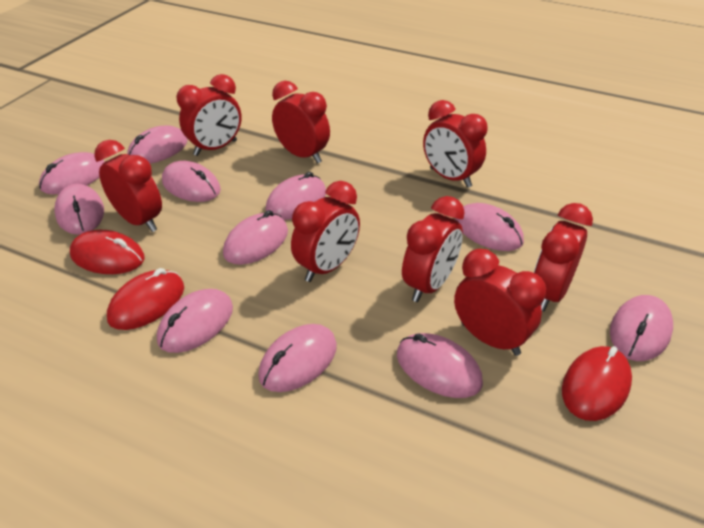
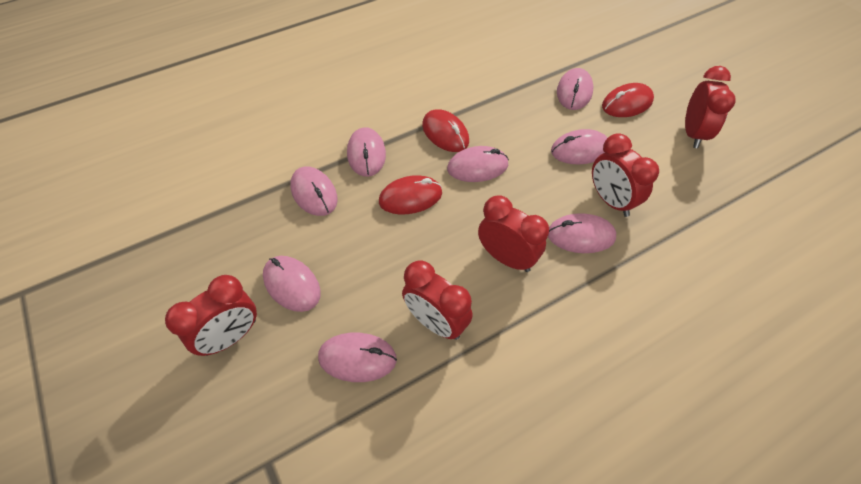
pink mouse: [39,152,105,194] [55,184,104,235] [127,126,187,164] [157,289,233,353] [162,161,221,202] [223,210,288,265] [258,324,337,392] [265,172,326,220] [397,333,483,398] [455,203,524,251] [610,295,673,361] = 11 -> [263,256,321,312] [290,167,338,216] [318,333,397,382] [347,127,386,177] [447,146,509,182] [548,213,616,253] [551,129,608,164] [557,68,593,110] = 8
red clock: [94,140,162,232] [177,74,242,156] [272,81,330,164] [291,181,360,282] [402,196,465,302] [423,100,488,188] [454,249,546,356] [534,203,593,311] = 8 -> [165,275,257,356] [402,260,472,340] [478,195,549,272] [592,133,659,217] [685,66,736,148] = 5

